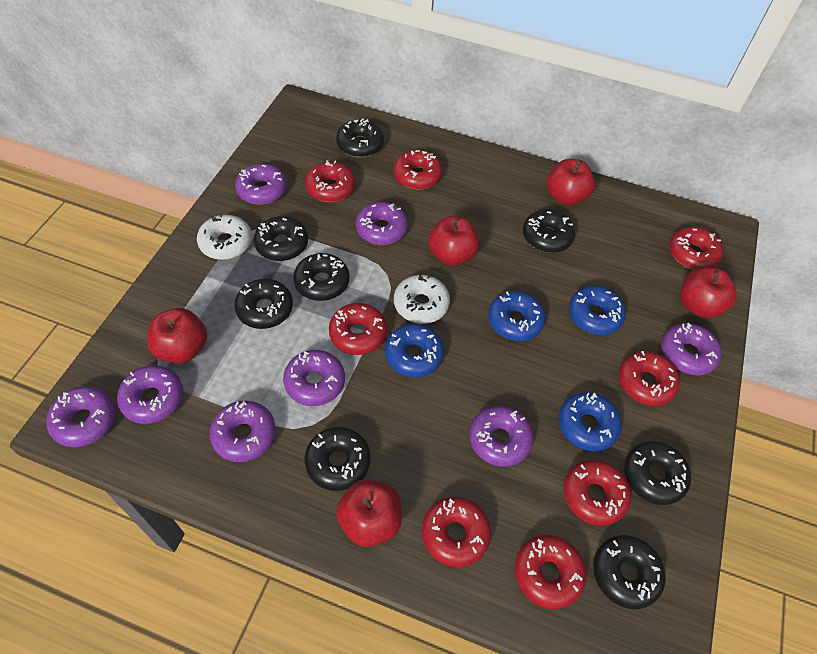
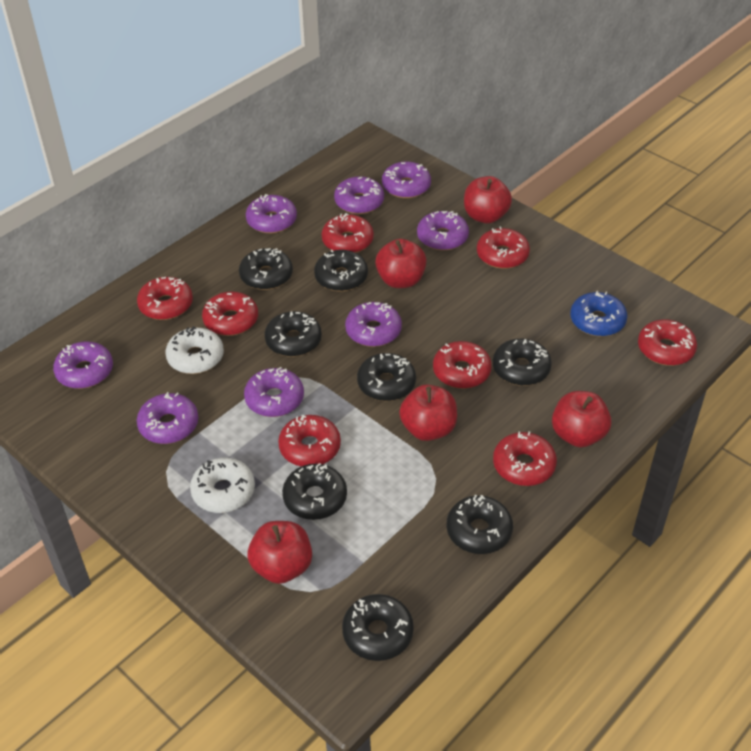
blue donut: [385,324,444,378] [488,291,545,341] [559,392,622,452] [569,286,626,335] = 4 -> [570,291,627,336] = 1

